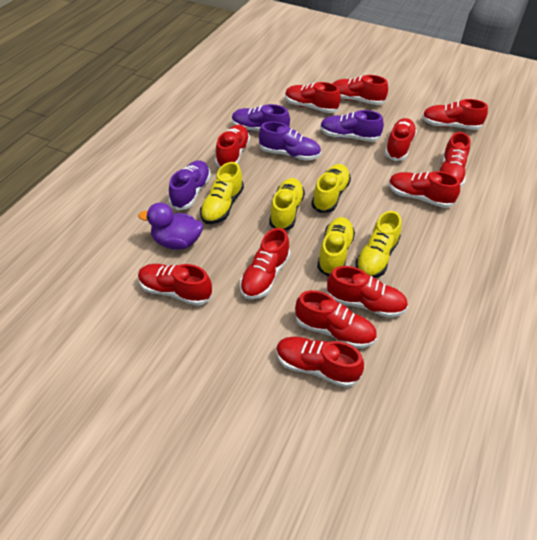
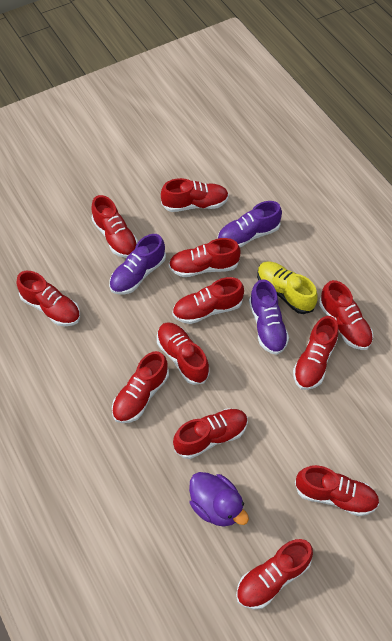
purple shoe: [169,160,211,210] [232,104,290,131] [259,122,321,161] [320,110,384,142] = 4 -> [109,234,166,294] [217,201,282,247] [249,279,289,355] = 3
yellow shoe: [200,162,244,224] [269,178,305,230] [311,164,351,213] [317,217,355,277] [355,211,402,278] = 5 -> [257,261,318,314] = 1

